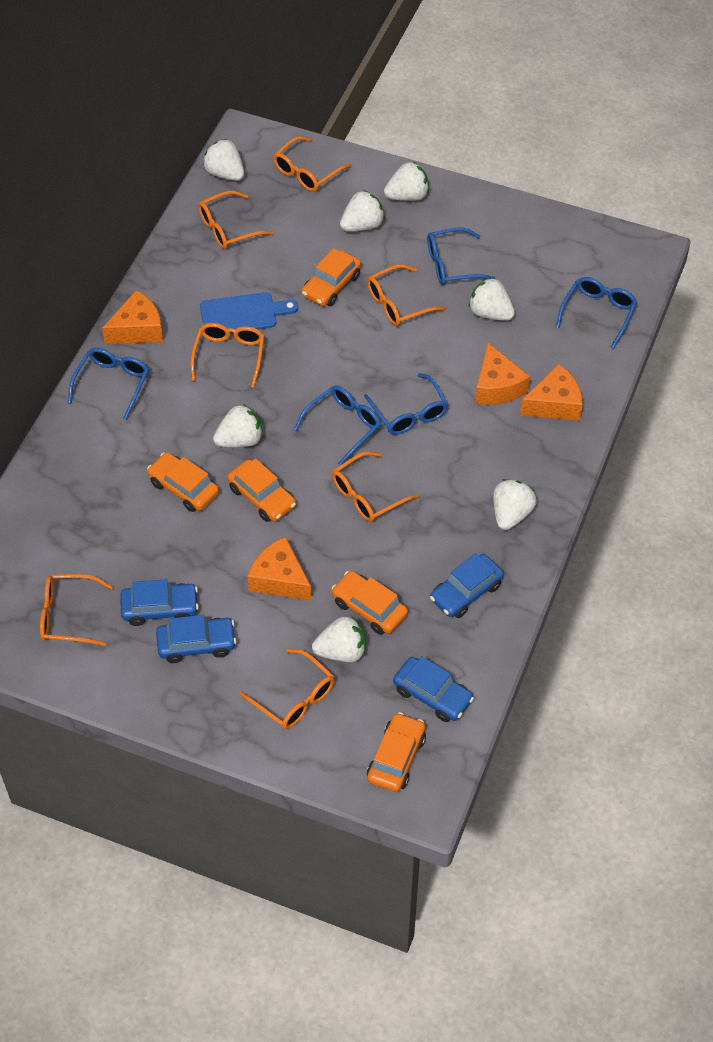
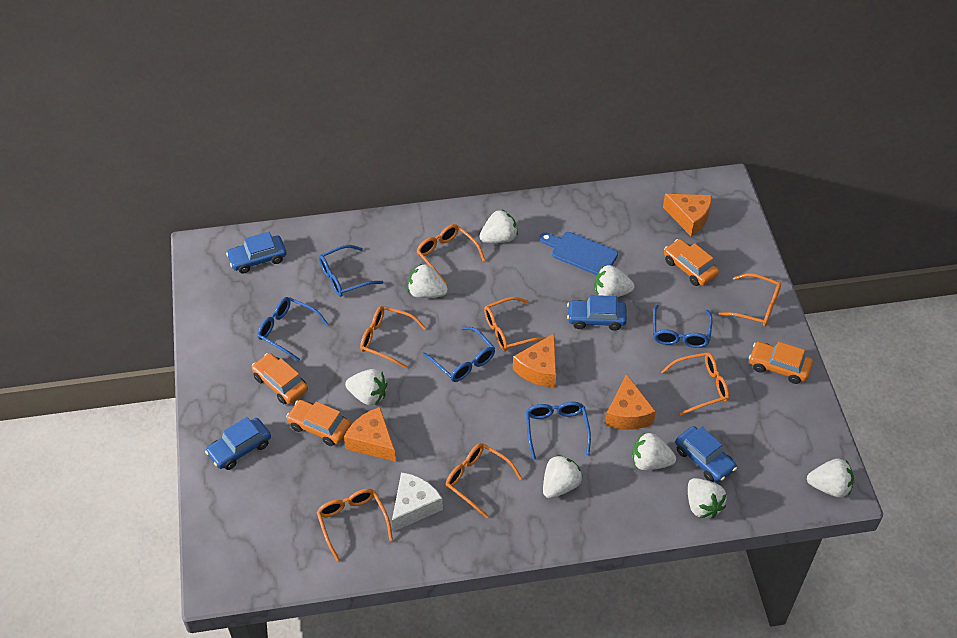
orange car: [147,452,219,512] [227,459,296,522] [302,248,361,306] [331,571,408,635] [367,712,426,792] = 5 -> [252,353,308,404] [286,400,351,446] [664,239,719,286] [749,342,813,384] = 4
white cheese: none = 0 -> [392,472,443,532] = 1
white strawberry: [203,139,244,181] [213,404,263,448] [312,616,366,662] [340,190,385,231] [384,161,429,201] [468,277,515,321] [493,479,537,530] = 7 -> [345,369,388,406] [408,264,448,298] [479,210,518,243] [543,455,582,499] [594,265,634,297] [632,433,676,470] [688,478,727,518] [807,459,854,497] = 8

